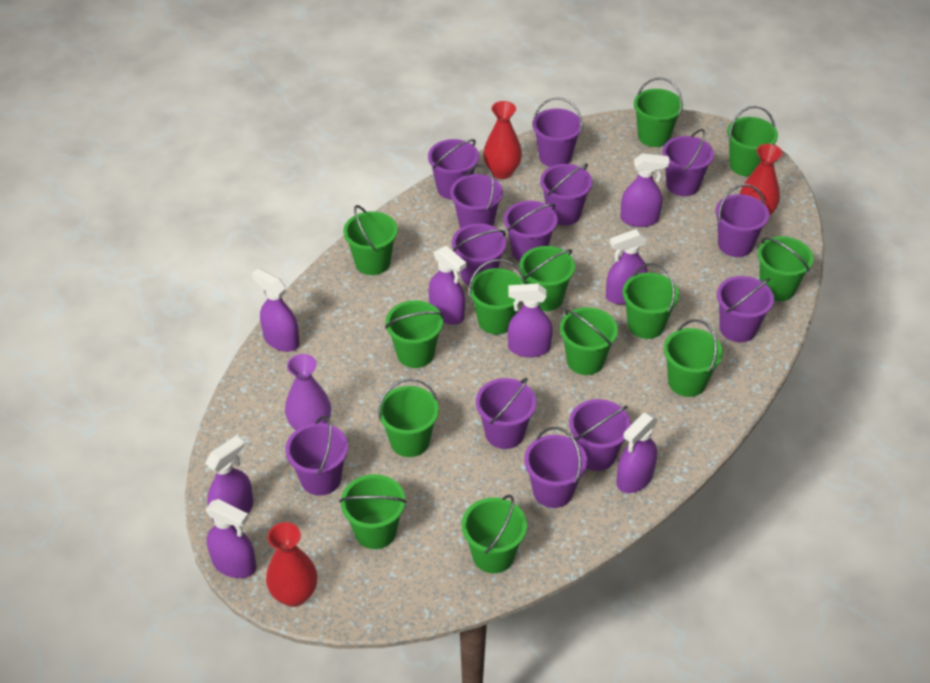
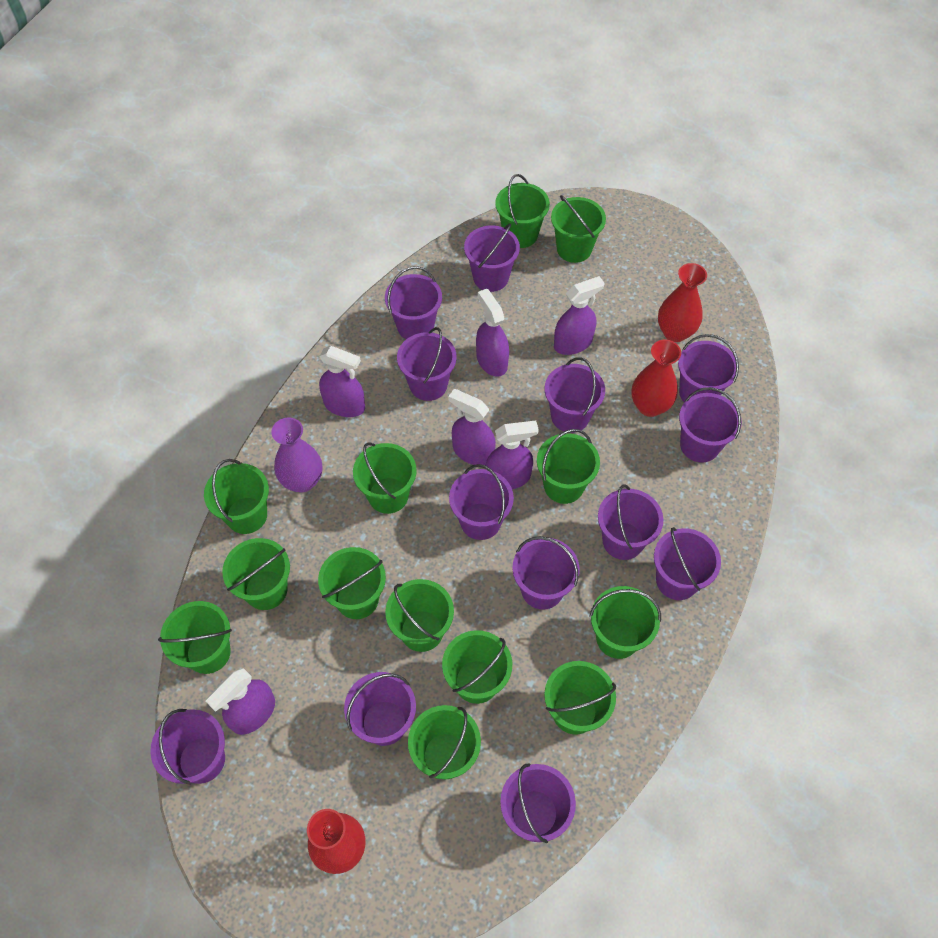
purple spray bottle: [205,435,253,523] [206,499,256,578] [252,268,300,352] [429,246,466,325] [508,283,553,357] [606,229,648,304] [616,413,658,493] [620,153,669,227] = 8 -> [206,668,275,735] [319,346,365,417] [448,389,496,465] [476,289,509,377] [485,420,539,489] [554,276,605,355] = 6

